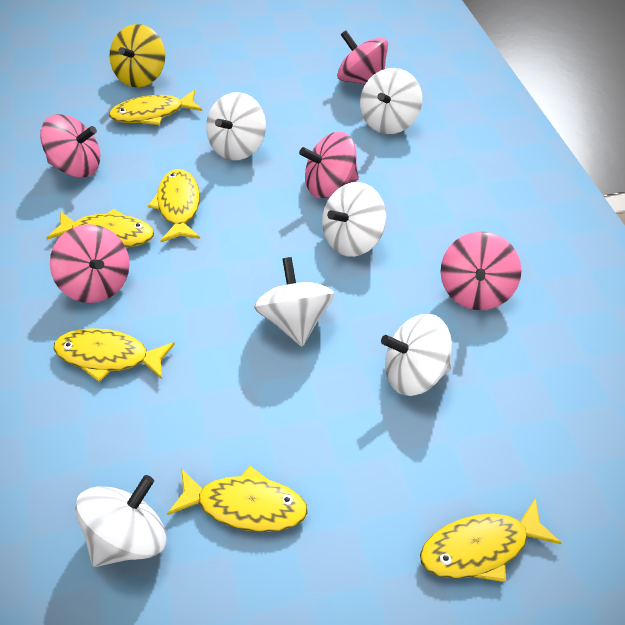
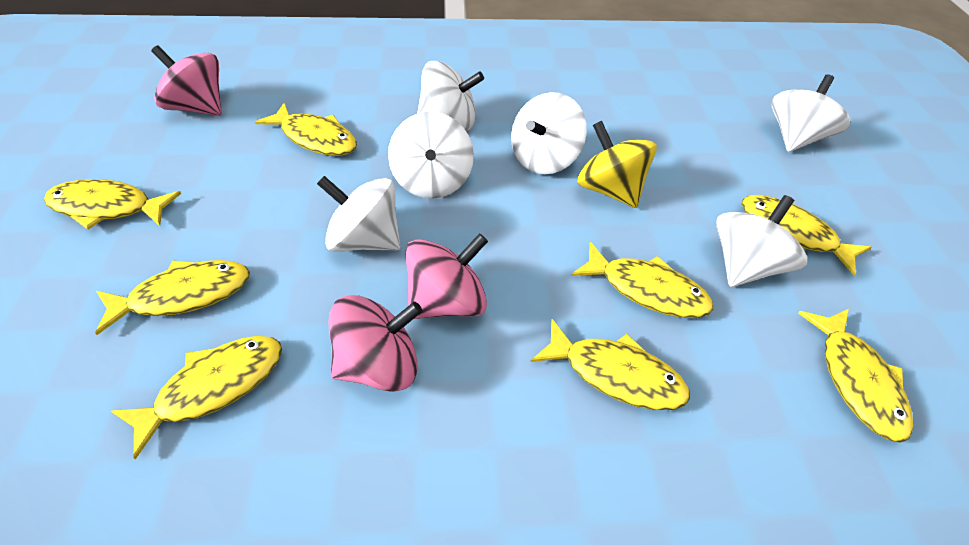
pink spinning top: [40,114,100,178] [50,224,130,303] [299,132,359,198] [337,30,388,85] [440,232,521,310] = 5 -> [151,45,222,116] [328,295,422,392] [405,233,488,319] = 3
yellow fish: [46,208,154,248] [54,328,175,382] [109,90,202,125] [148,169,200,242] [167,466,308,532] [420,497,561,582] = 6 -> [44,179,181,230] [95,260,250,335] [111,336,282,460] [255,103,357,156] [531,319,690,410] [571,242,713,318] [742,195,872,276] [798,309,913,443] = 8

